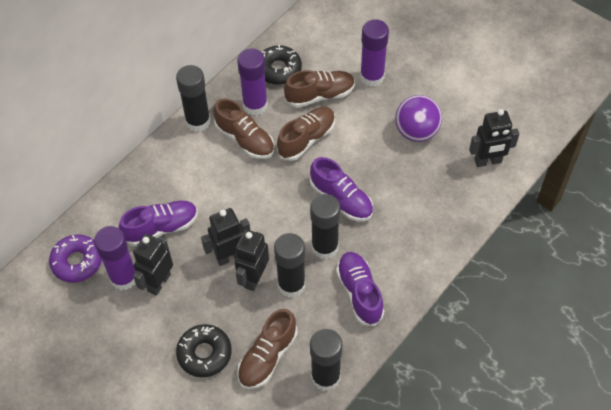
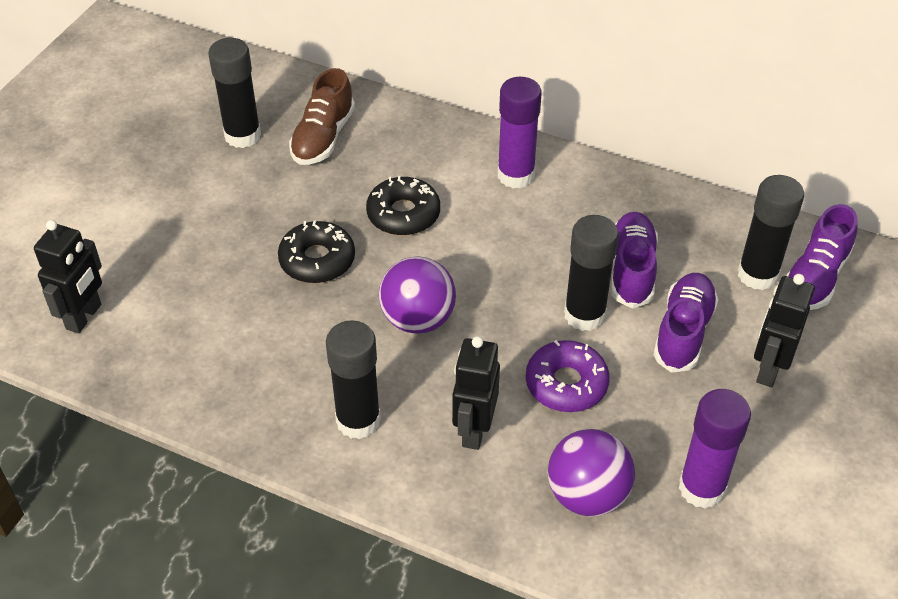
black robot: [133,234,173,296] [201,208,250,266] [235,229,269,291] [469,109,519,167] = 4 -> [34,220,102,333] [452,336,500,450] [754,274,815,387] = 3
brown shoe: [214,98,274,159] [237,309,298,389] [277,107,335,161] [284,70,355,108] = 4 -> [289,68,355,165] = 1
purple ball: [395,95,442,142] = 1 -> [379,256,456,334] [548,429,635,517] = 2
purple glue stick: [94,226,136,290] [237,49,268,115] [360,19,389,87] = 3 -> [497,77,542,189] [679,389,751,509] = 2

